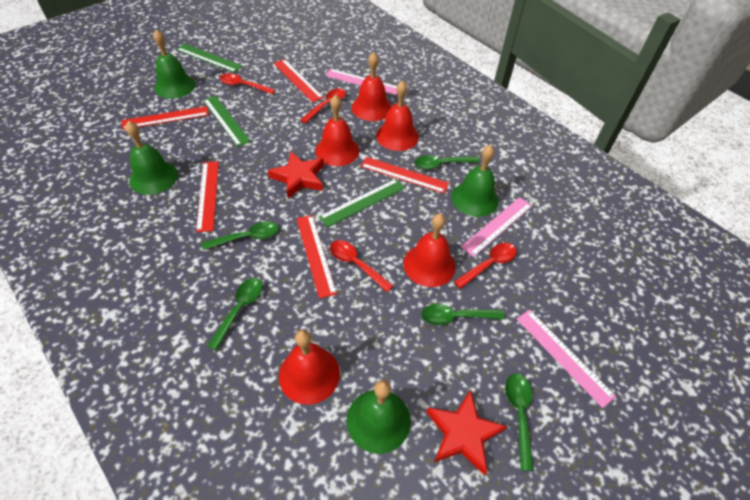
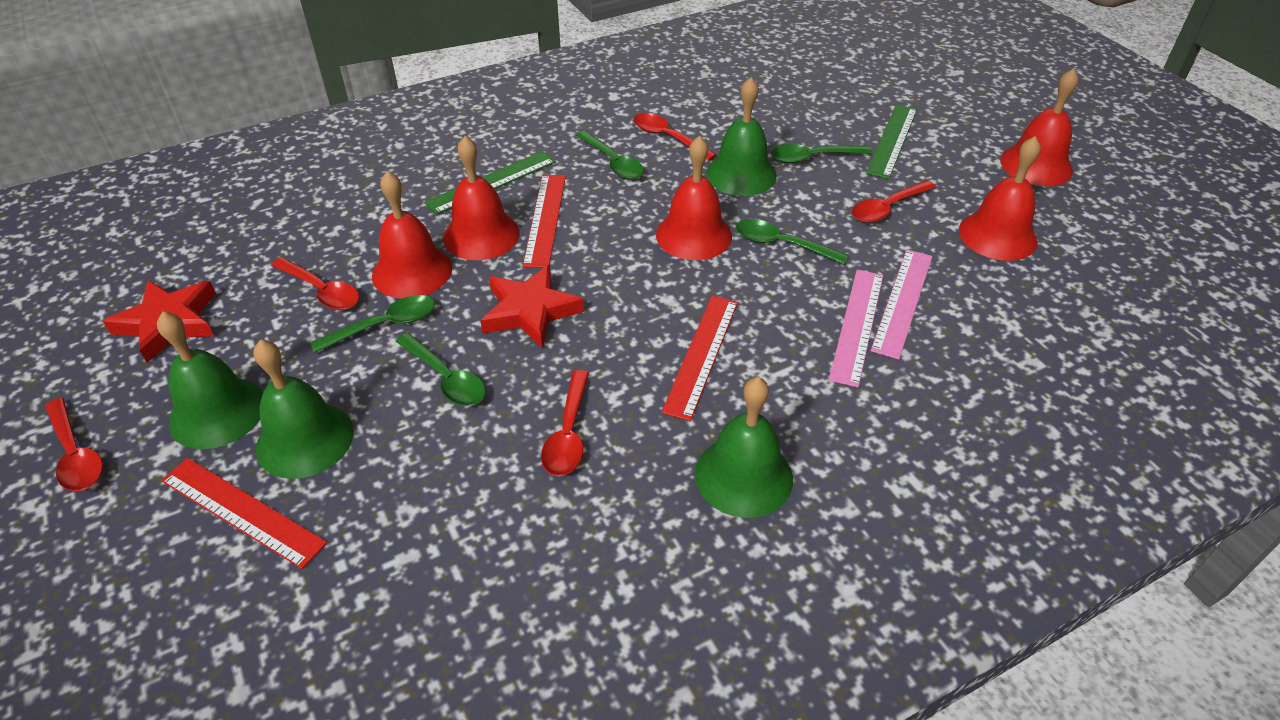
green ruler: [176,44,243,73] [203,96,251,147] [319,179,405,227] = 3 -> [424,151,556,215] [866,105,917,179] = 2
pink ruler: [325,69,397,95] [461,197,532,257] [517,310,616,408] = 3 -> [829,270,883,387] [871,250,932,360] = 2
red ruler: [122,106,209,130] [196,161,219,232] [274,59,324,102] [296,215,337,299] [361,157,449,193] = 5 -> [161,458,327,569] [523,175,566,268] [661,296,738,421] = 3
red spoon: [219,73,276,95] [300,89,346,124] [330,240,393,292] [454,243,517,289] = 4 -> [45,398,103,491] [271,257,359,310] [541,370,589,476] [634,113,717,161] [852,180,936,223] = 5

